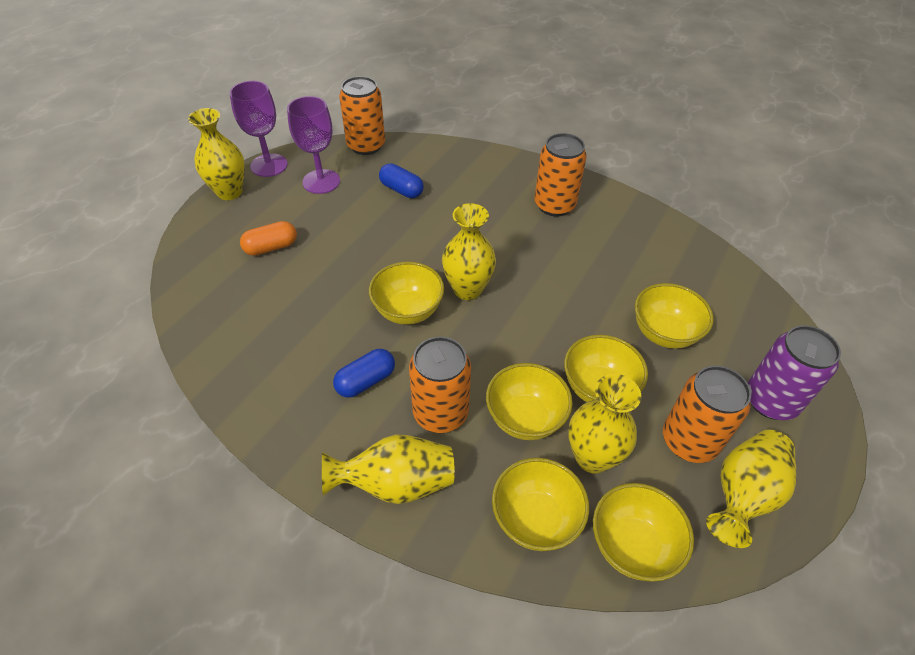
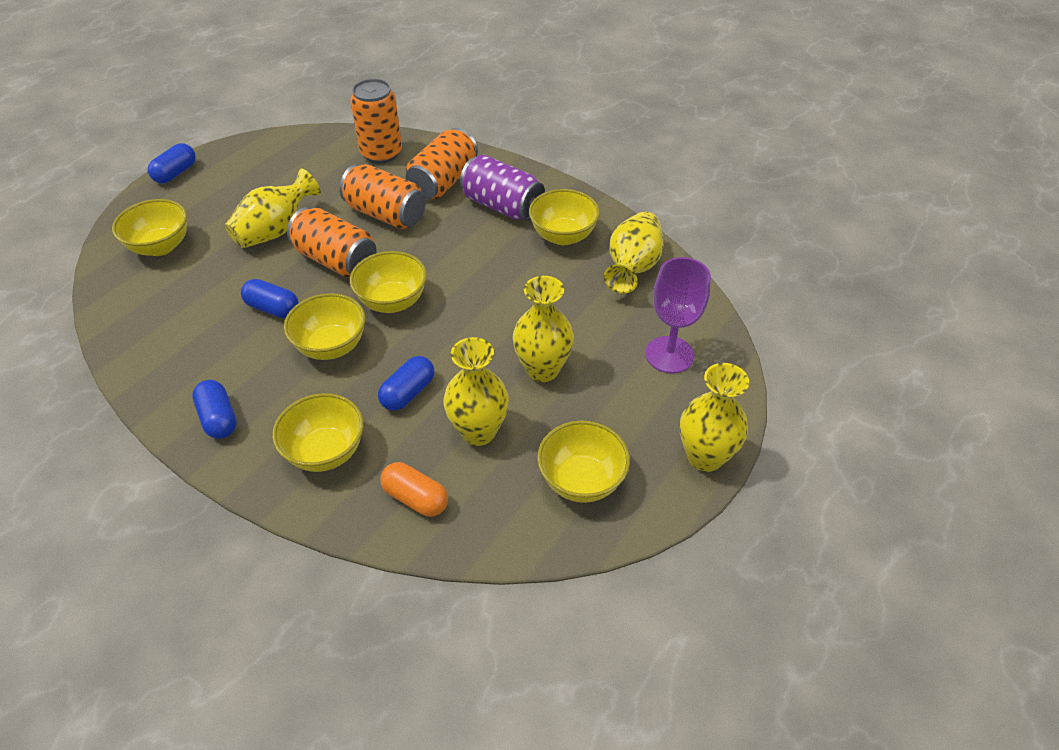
blue capsule: [333,349,395,398] [379,163,424,198] = 2 -> [148,143,196,183] [192,380,237,439] [241,279,299,318] [378,356,434,411] = 4
purple goblet: [230,81,288,177] [287,96,340,194] = 2 -> [645,257,711,373] = 1

